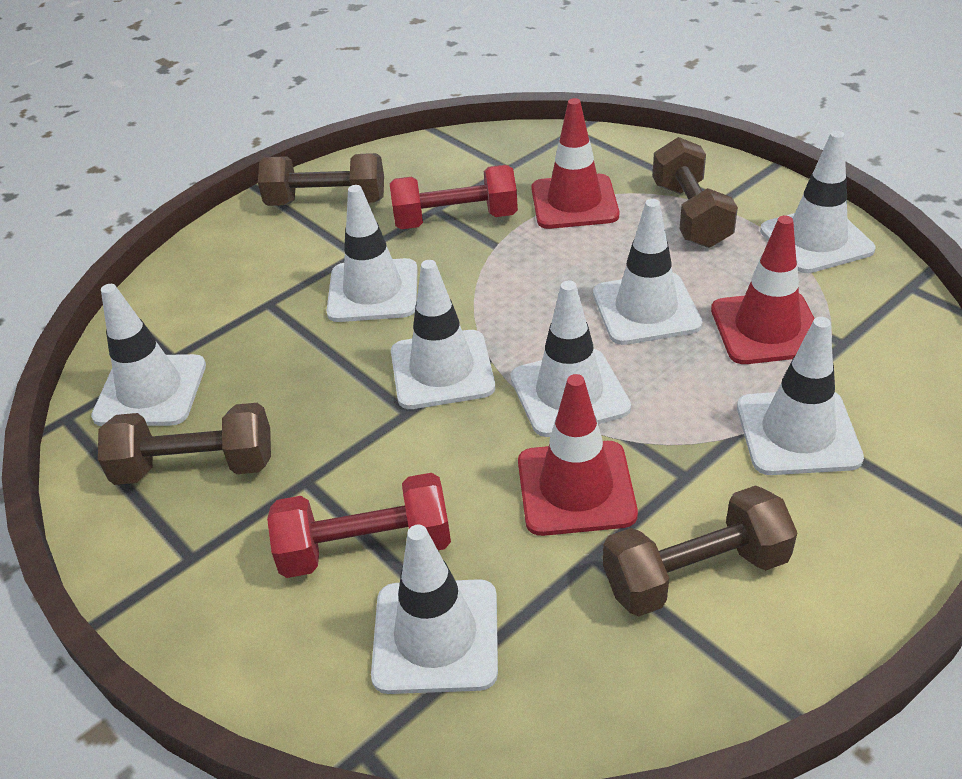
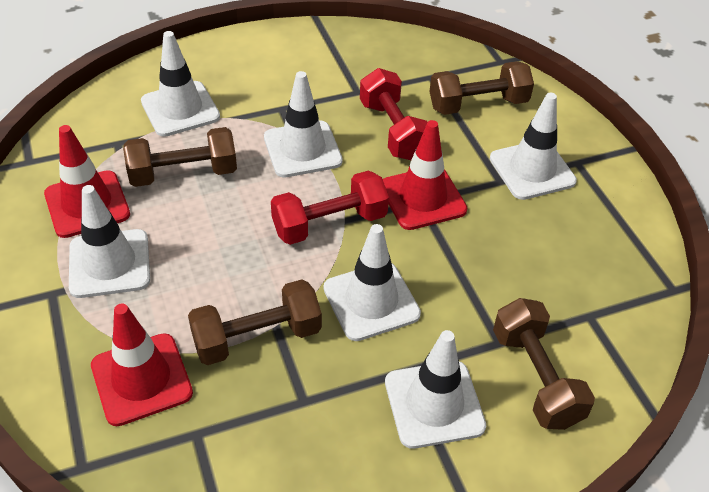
white traffic cone: [91,284,206,426] [326,185,418,322] [371,525,498,694] [391,260,495,409] [510,281,631,437] [593,199,703,345] [737,317,864,475] [760,131,875,273] = 8 -> [69,185,150,298] [141,31,220,137] [264,71,343,177] [324,224,421,341] [385,330,486,449] [490,93,577,200] = 6

